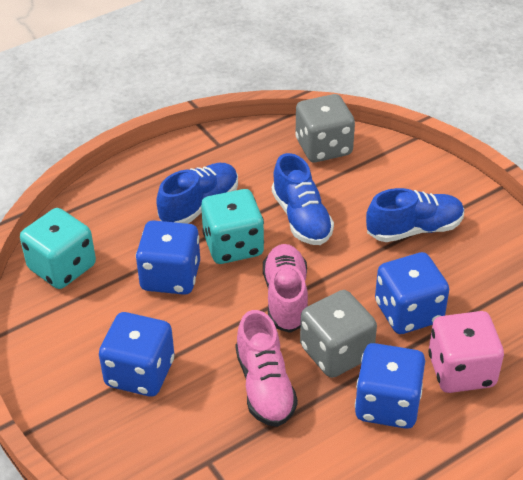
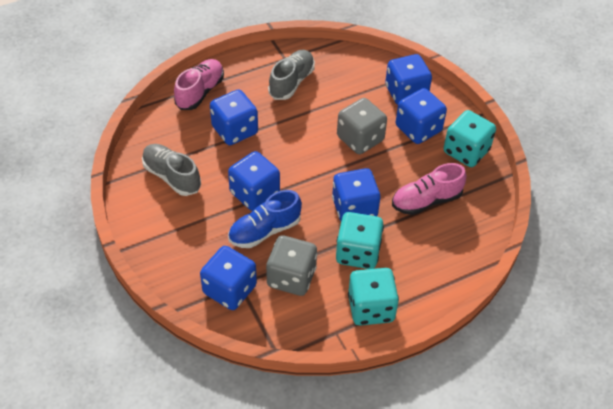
blue dice: [99,312,174,396] [136,220,200,295] [355,343,425,429] [375,252,449,334] = 4 -> [200,246,257,310] [210,89,258,145] [228,151,280,211] [332,168,380,221] [385,54,432,105] [396,88,447,144] = 6
blue shoe: [156,163,238,224] [272,153,334,245] [366,188,464,242] = 3 -> [228,190,302,248] = 1
grey shoe: none = 0 -> [142,144,201,196] [268,50,315,100] = 2
pink dice: [428,311,504,393] = 1 -> none = 0
turquoise dice: [20,208,96,289] [201,189,264,264] = 2 -> [336,212,384,269] [348,268,399,326] [444,110,496,167] = 3

